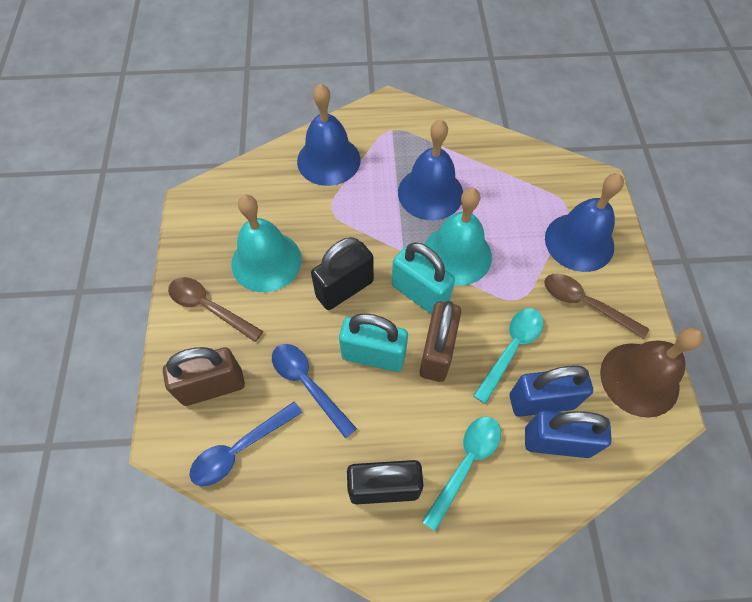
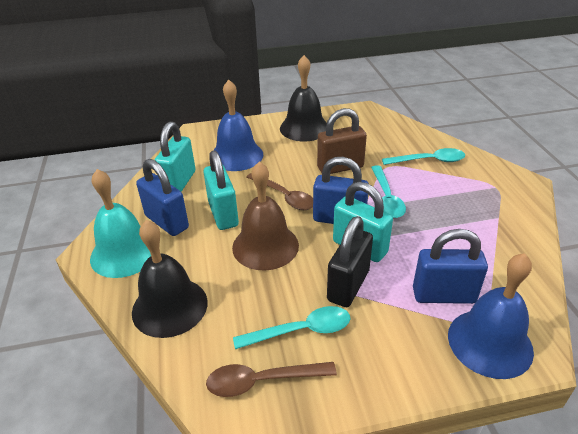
black bell: none = 0 -> [132,220,208,338] [280,55,327,141] = 2
black padlock: [311,237,374,310] [347,460,423,505] = 2 -> [327,216,373,307] = 1
blue bell: [297,83,361,186] [398,119,463,220] [545,173,624,272] = 3 -> [213,80,263,171] [448,253,534,379] = 2
blue padlock: [510,365,593,417] [525,410,612,458] = 2 -> [136,159,189,236] [313,157,369,224] [413,229,488,304] = 3
blue spoon: [189,401,302,486] [272,344,357,439] = 2 -> none = 0
brown padlock: [163,347,245,406] [420,301,461,382] = 2 -> [317,108,367,174] = 1
turquoise bell: [231,195,302,292] [424,188,492,286] = 2 -> [90,169,151,278] = 1
turquoise padlock: [339,313,408,372] [392,242,455,314] = 2 -> [155,121,196,192] [203,150,239,230] [333,182,393,262] = 3
turquoise spoon: [422,417,501,532] [473,308,543,404] = 2 -> [233,306,350,349] [371,165,406,218] [382,148,465,165] = 3

